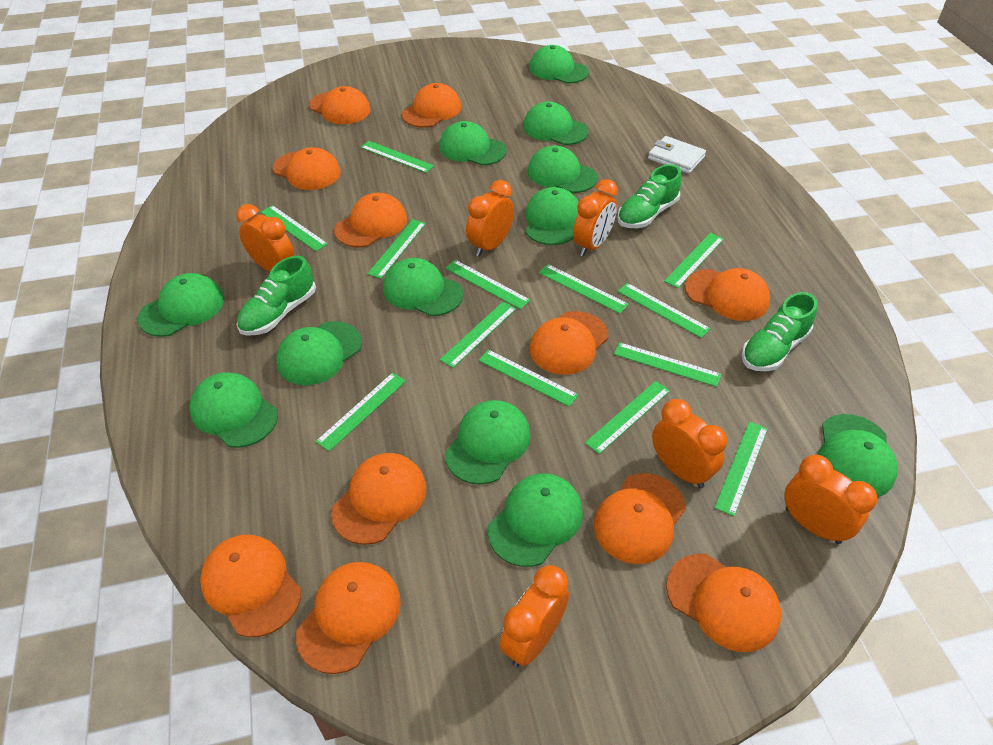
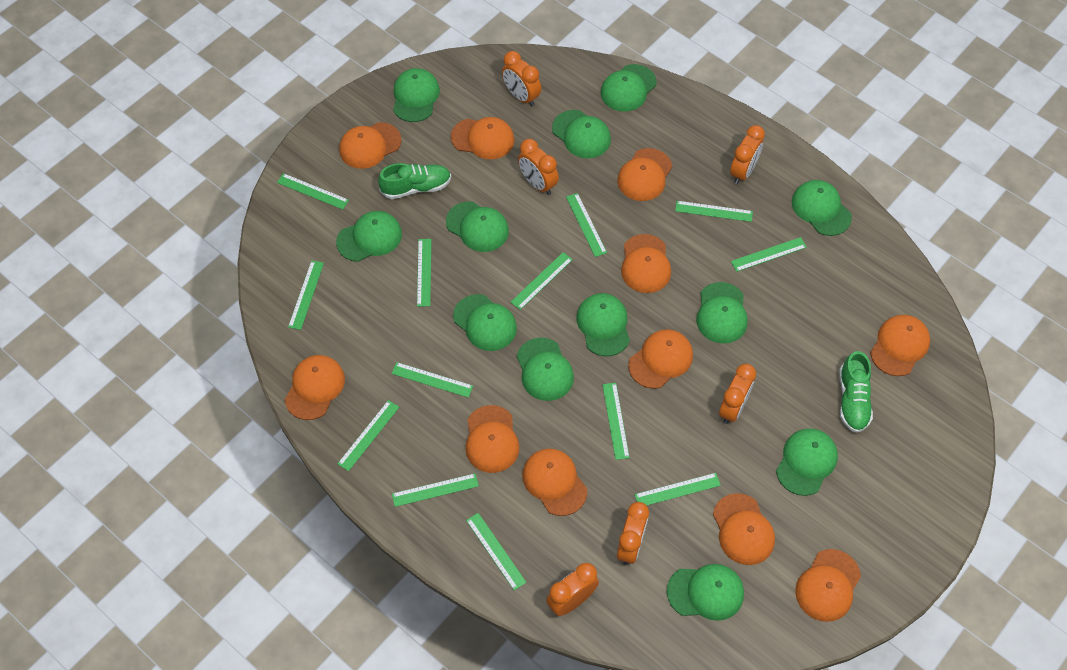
green shoe: [237,256,316,336] [617,164,681,228] [742,292,817,372] = 3 -> [378,163,451,199] [839,351,873,433] = 2
white wallet: [648,136,706,174] = 1 -> none = 0

